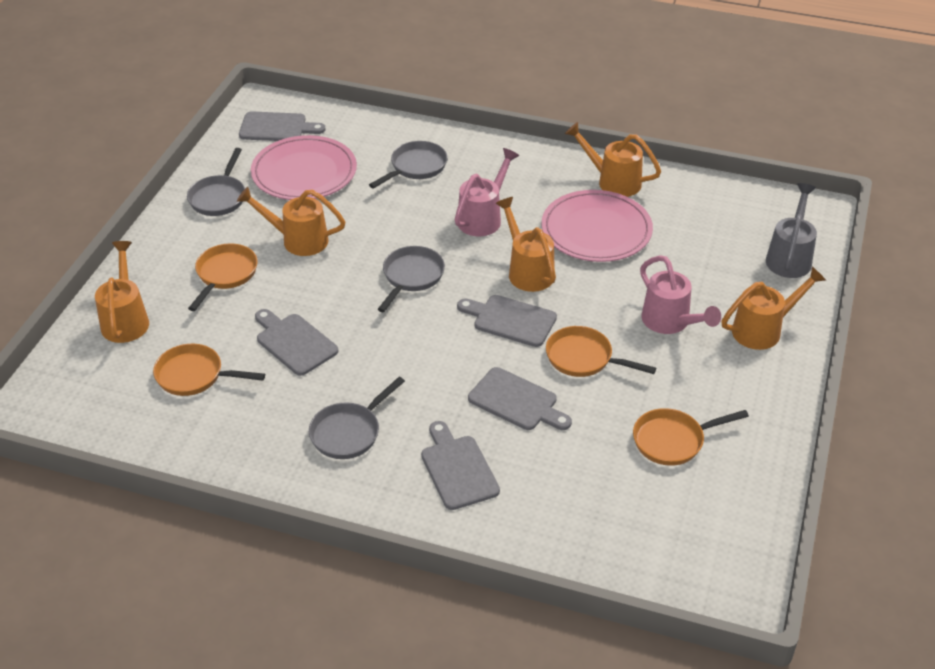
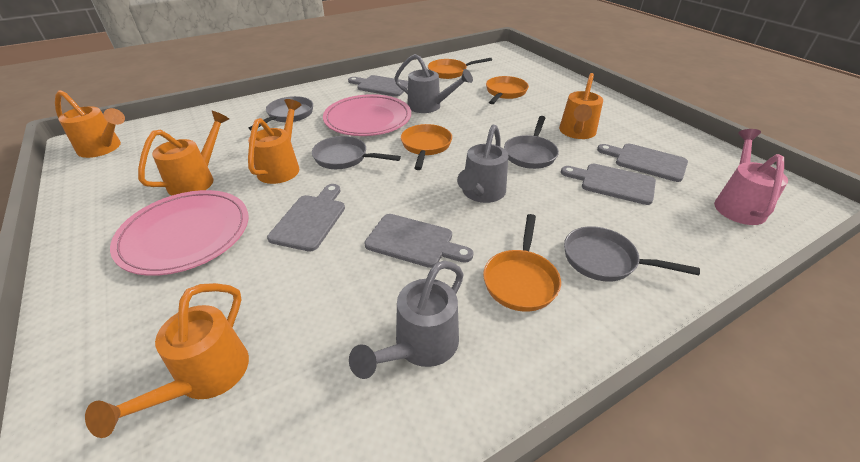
grey watering can: [766,183,817,278] = 1 -> [349,261,464,379] [395,54,473,113] [457,125,508,203] = 3
pink watering can: [455,148,519,236] [640,255,721,334] = 2 -> [714,129,788,225] = 1

